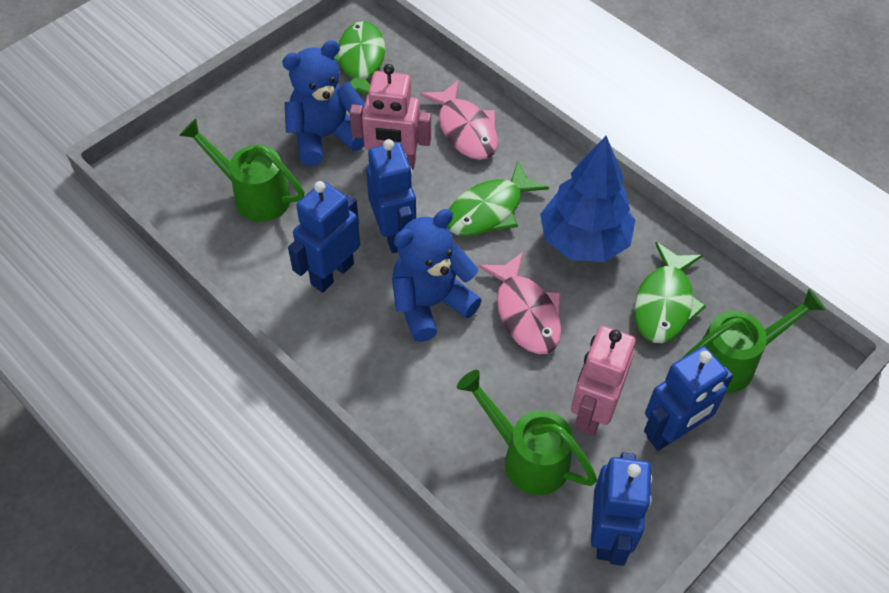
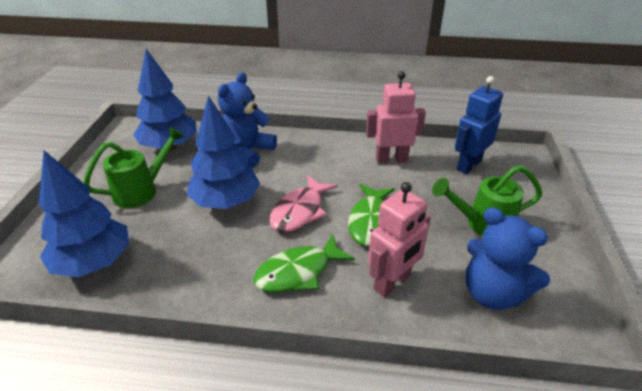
blue robot: [288,181,360,293] [366,139,416,253] [591,452,652,566] [644,346,733,451] = 4 -> [455,76,503,174] = 1
blue tree: [540,136,635,262] = 1 -> [39,150,129,277] [133,49,197,150] [186,95,260,209] = 3
green fish: [334,21,385,95] [447,161,549,237] [634,242,706,343] = 3 -> [253,234,355,292] [348,184,395,246] = 2
green watering can: [179,119,305,222] [457,370,597,495] [684,289,826,393] = 3 -> [84,126,185,208] [432,165,542,236] = 2
pink fish: [420,80,498,160] [478,252,561,354] = 2 -> [269,175,338,232] = 1

